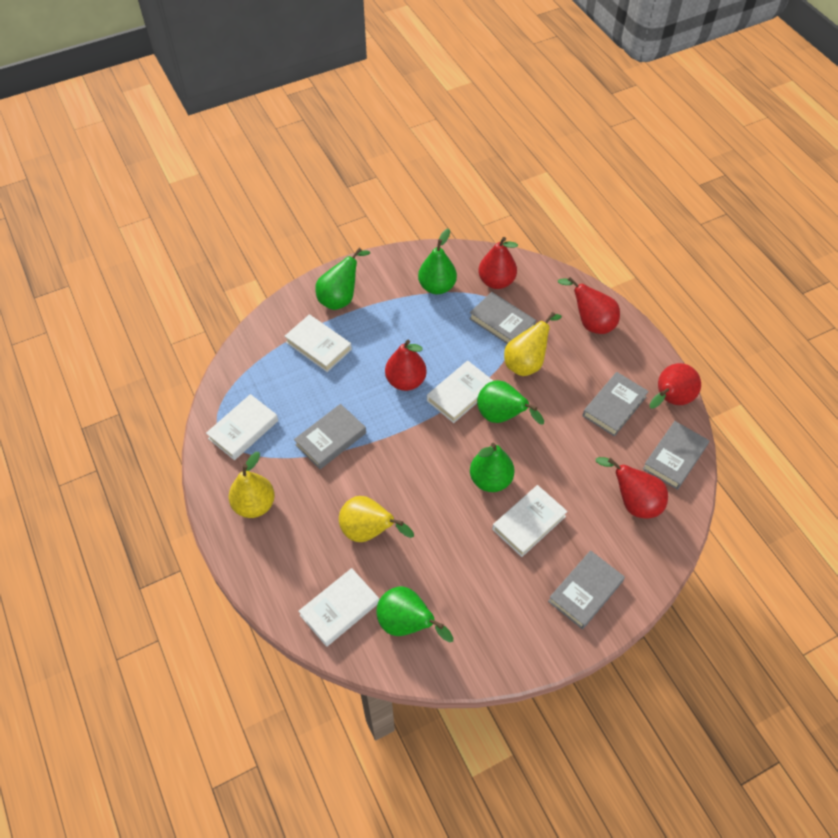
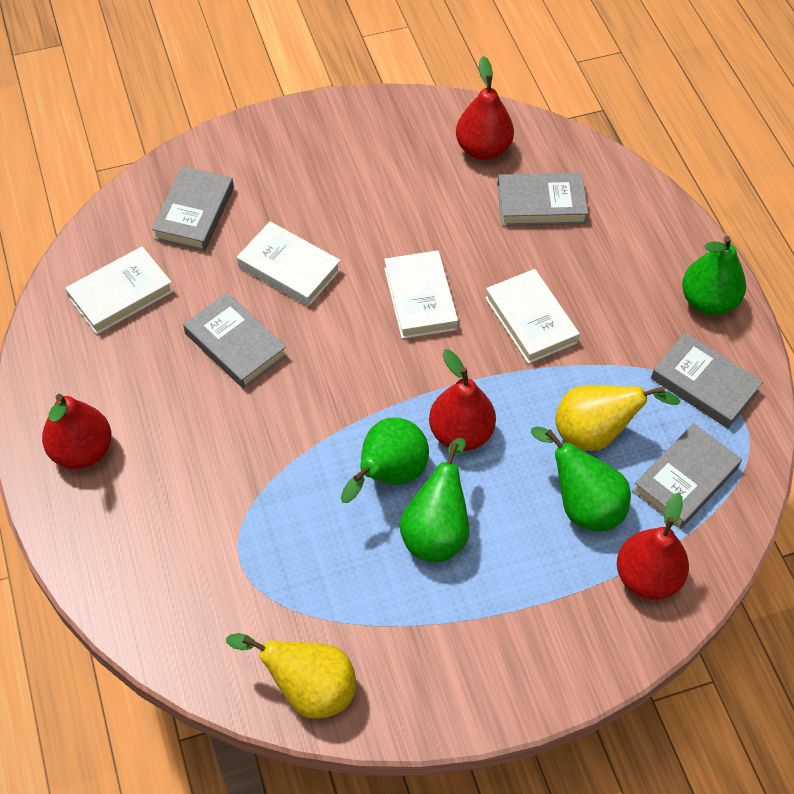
green pear: [315,248,370,310] [376,586,453,642] [418,228,457,294] [470,443,515,492] [477,380,544,425] = 5 -> [341,417,429,503] [399,438,469,562] [531,427,631,532] [682,236,746,315] = 4
red pear: [385,340,427,391] [478,237,518,289] [558,277,620,334] [596,457,668,518] [650,363,701,409] = 5 -> [42,394,112,469] [429,349,496,451] [456,56,514,160] [617,492,689,600] = 4
white book: [206,394,278,460] [285,314,352,372] [298,568,379,647] [427,361,493,423] [492,485,568,557] = 5 -> [65,246,174,334] [237,221,341,307] [384,250,458,339] [485,269,580,364] = 4
yellow pear: [229,452,275,518] [339,496,414,542] [504,312,562,376] = 3 -> [226,633,356,719] [555,385,681,451] = 2

